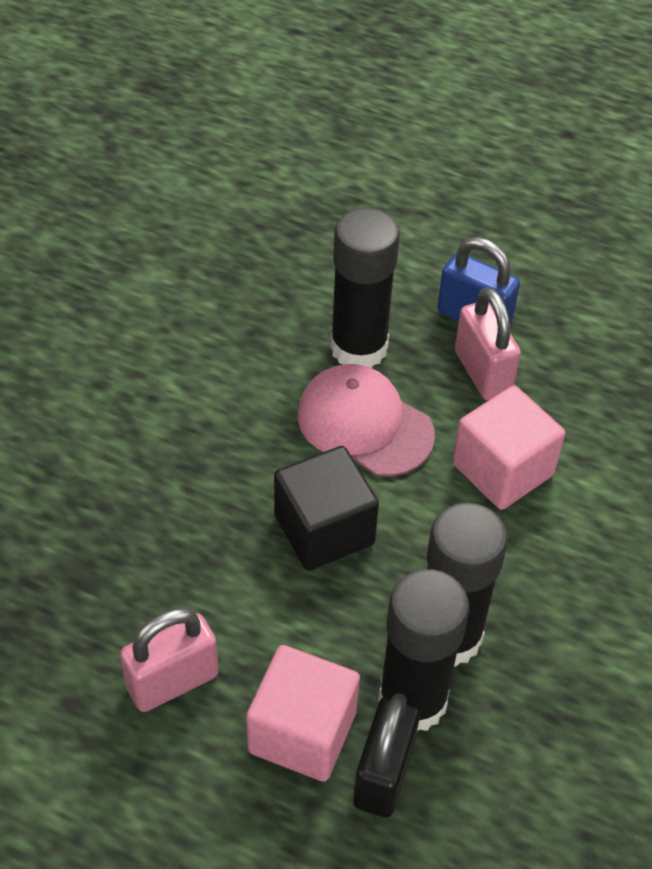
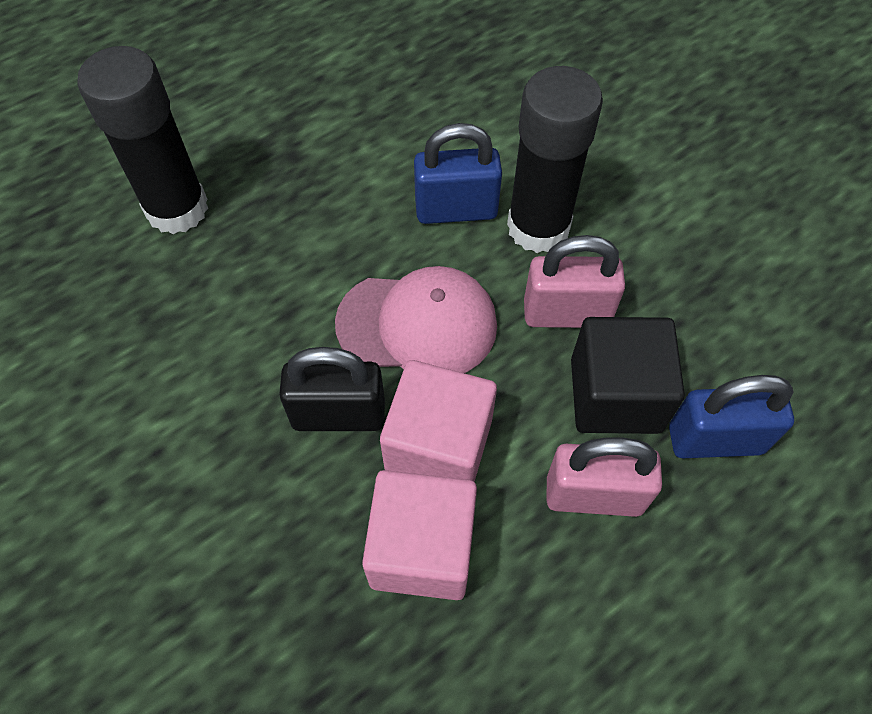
black glue stick: [330,208,400,368] [378,569,470,731] [427,503,508,667] = 3 -> [77,46,208,234] [507,66,603,253] = 2
blue padlock: [437,237,520,325] = 1 -> [414,123,502,224] [669,375,794,458] = 2

